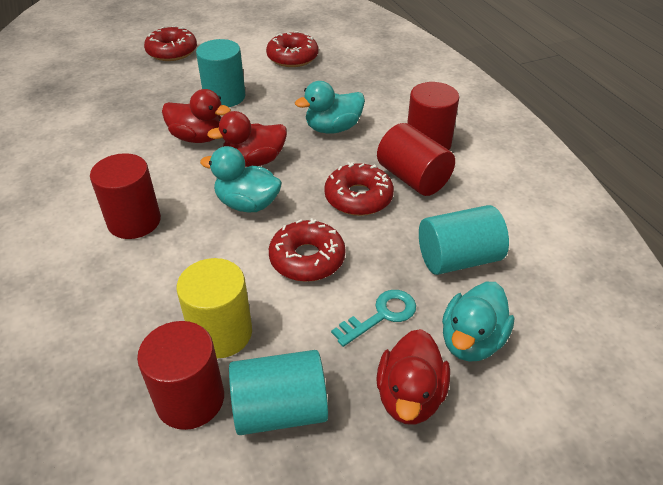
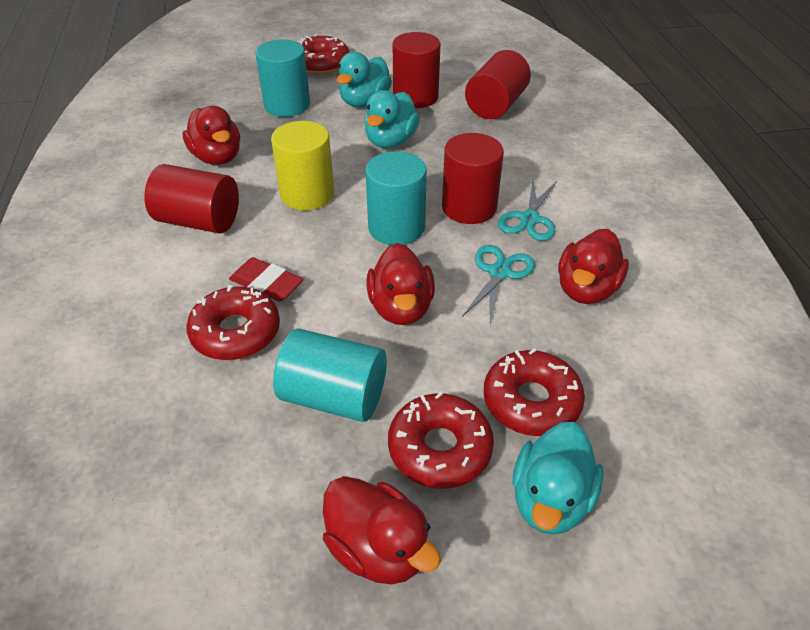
red duck: [162,89,231,143] [207,111,287,167] [376,329,450,425] = 3 -> [182,106,240,165] [323,476,441,584] [366,243,435,325] [558,229,629,304] = 4
red eraser: none = 0 -> [229,257,303,302] = 1
turquoise key: [331,290,416,347] = 1 -> none = 0
turquoise scissors: none = 0 -> [462,245,535,324] [498,180,557,241] = 2

